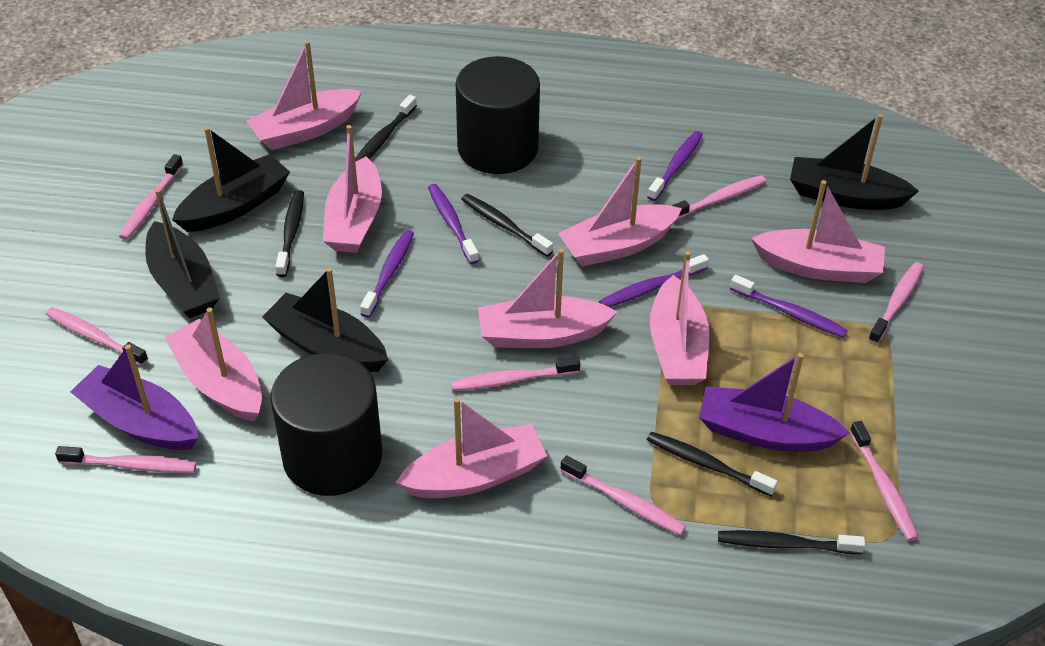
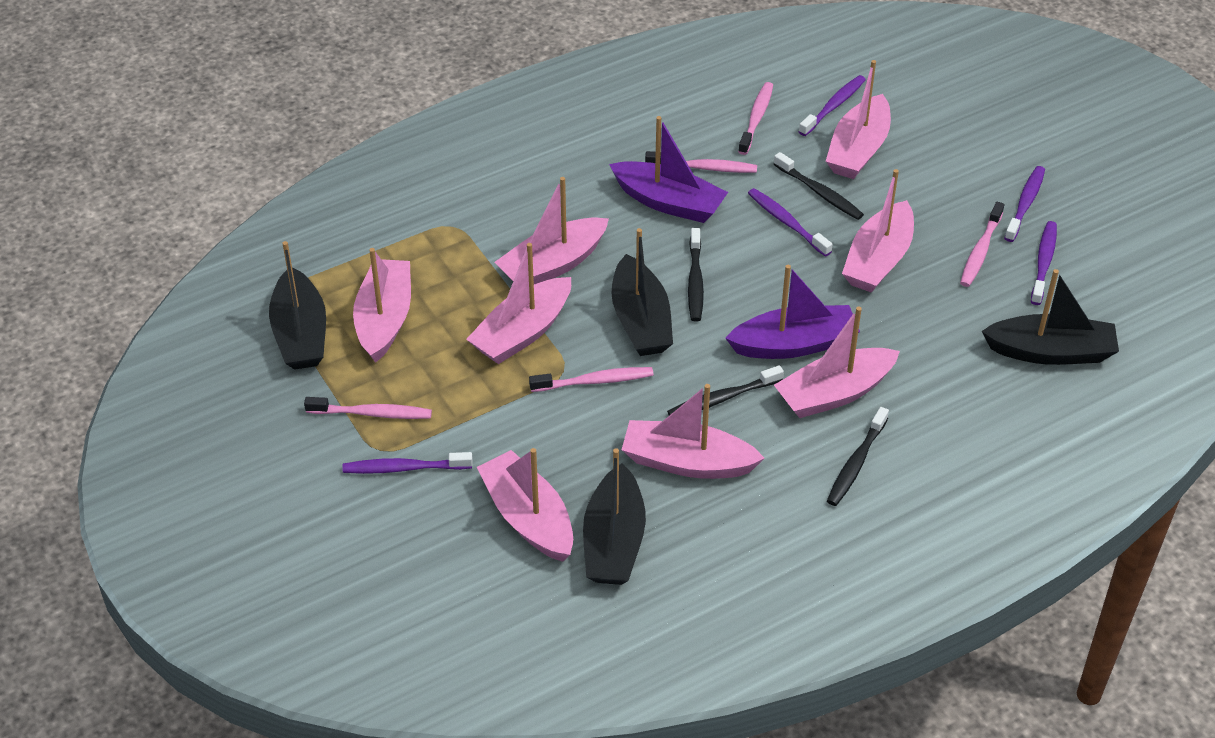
black cylinder: [270,353,382,496] [456,56,540,174] = 2 -> none = 0
black toothbrush: [275,190,304,277] [355,95,417,162] [461,194,553,257] [647,432,778,496] [718,530,865,554] = 5 -> [667,365,784,416] [688,228,704,321] [774,152,864,220] [827,407,889,506] = 4
pink toothbrush: [46,307,148,366] [55,446,196,473] [119,154,183,240] [451,356,580,391] [560,455,686,535] [672,175,766,220] [850,421,919,541] [868,262,924,344] = 8 -> [304,397,432,419] [529,367,653,392] [645,151,757,173] [738,82,773,155] [960,202,1004,287] = 5

